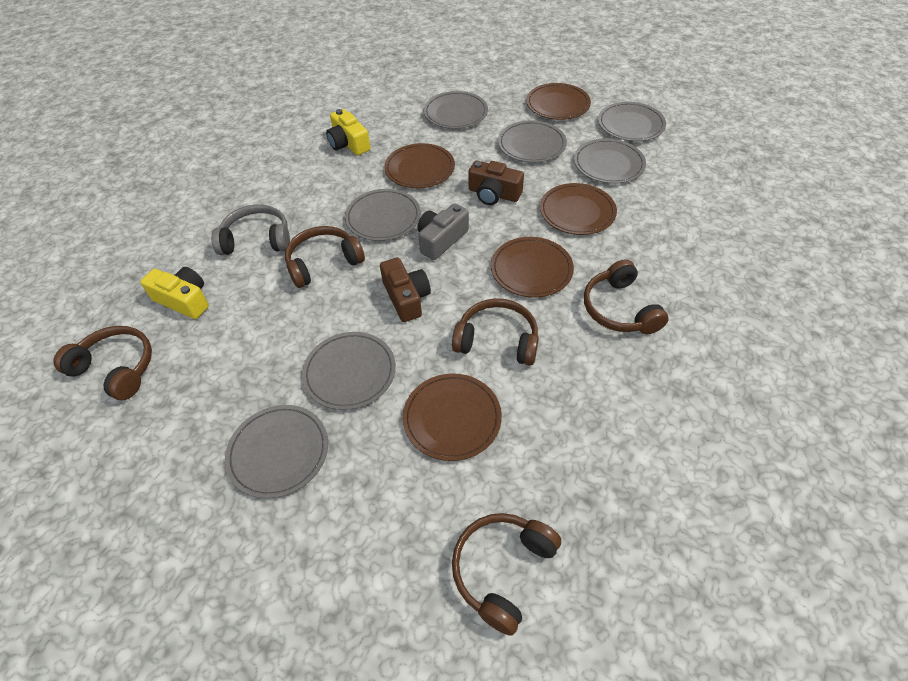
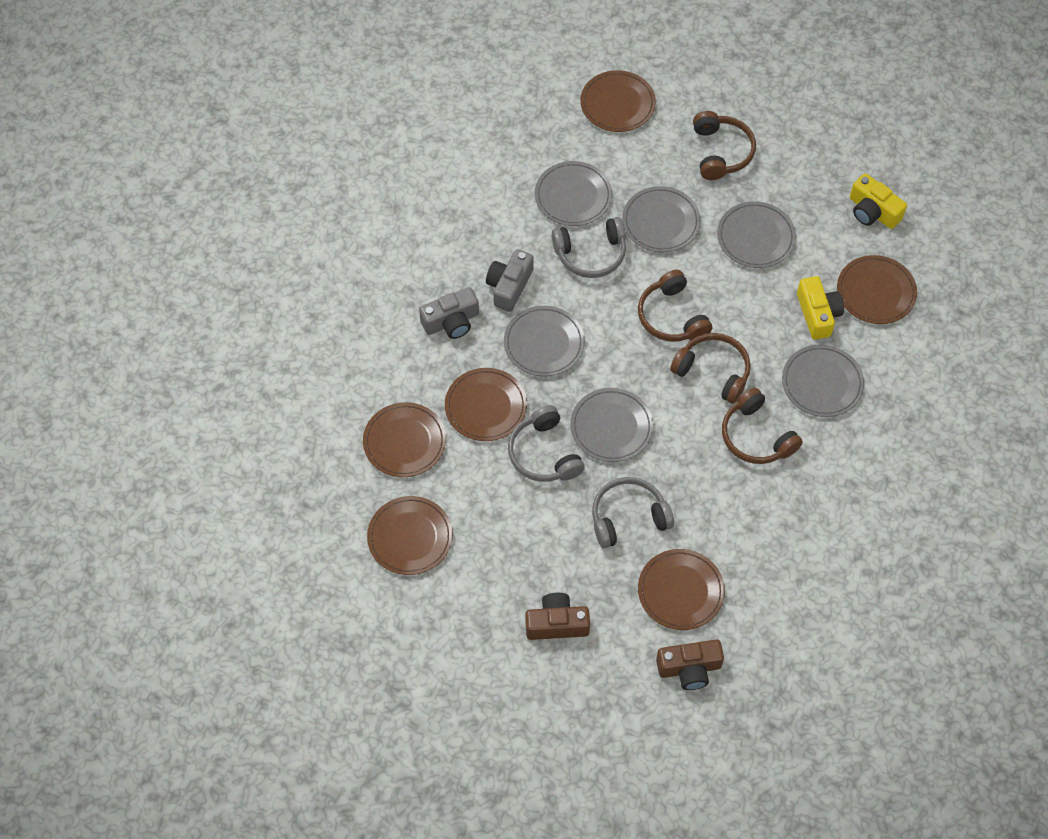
brown headphones: [53,326,152,400] [285,226,365,288] [452,298,539,365] [452,513,561,636] [584,259,669,334] = 5 -> [638,270,712,341] [670,333,751,404] [693,111,756,180] [722,388,803,464] = 4
brown plate: [384,143,455,188] [403,373,502,461] [491,237,574,298] [526,83,591,120] [540,183,617,235] = 5 -> [363,402,446,477] [367,496,453,575] [445,368,527,441] [580,70,656,132] [638,549,725,630] [837,255,917,324] = 6
grey camera: [418,204,469,260] = 1 -> [419,287,479,339] [486,249,534,312] = 2
grey headphones: [211,204,290,255] = 1 -> [508,405,585,482] [552,217,626,278] [592,477,674,548] = 3
grey plate: [225,405,328,499] [302,332,396,410] [345,189,421,241] [424,91,488,129] [498,121,567,163] [574,139,646,184] [598,102,666,141] = 7 -> [504,306,585,377] [535,161,612,226] [570,388,653,462] [622,186,701,252] [717,201,796,268] [782,345,864,417] = 6

